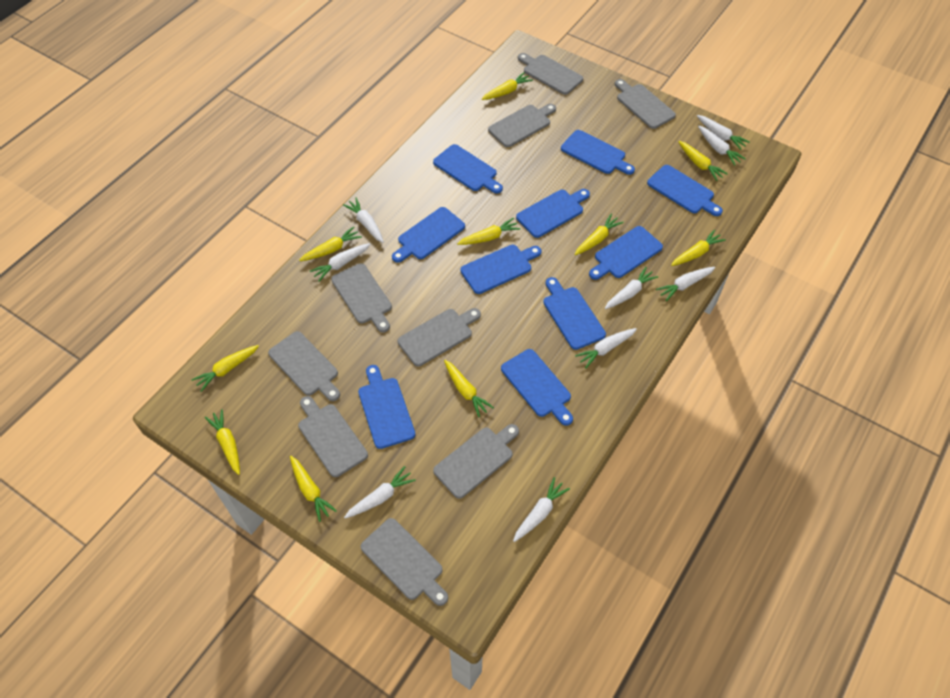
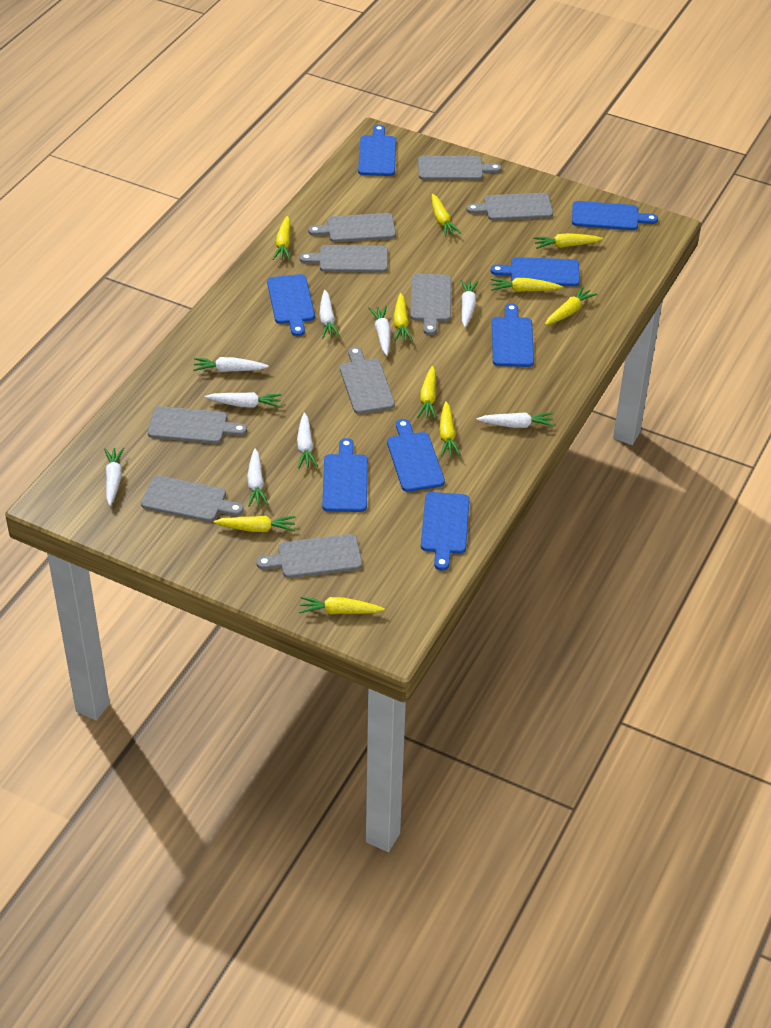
blue cutting board: [358,365,415,449] [392,207,465,263] [433,144,503,194] [461,245,541,294] [501,349,573,426] [516,189,590,238] [543,277,606,350] [561,130,635,175] [589,226,663,280] [647,165,723,216] = 10 -> [267,274,315,336] [322,438,368,512] [358,125,396,176] [387,419,445,492] [421,492,470,571] [491,257,580,286] [492,303,534,367] [572,201,658,230] = 8

